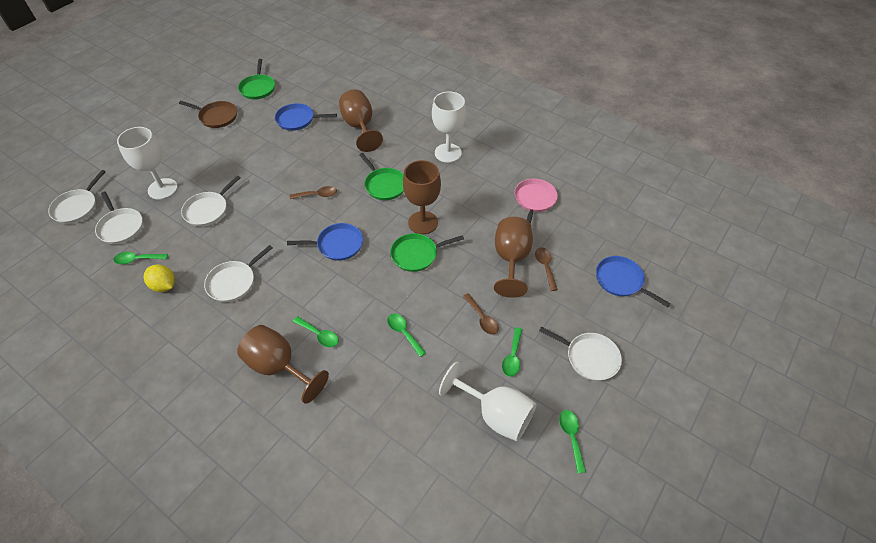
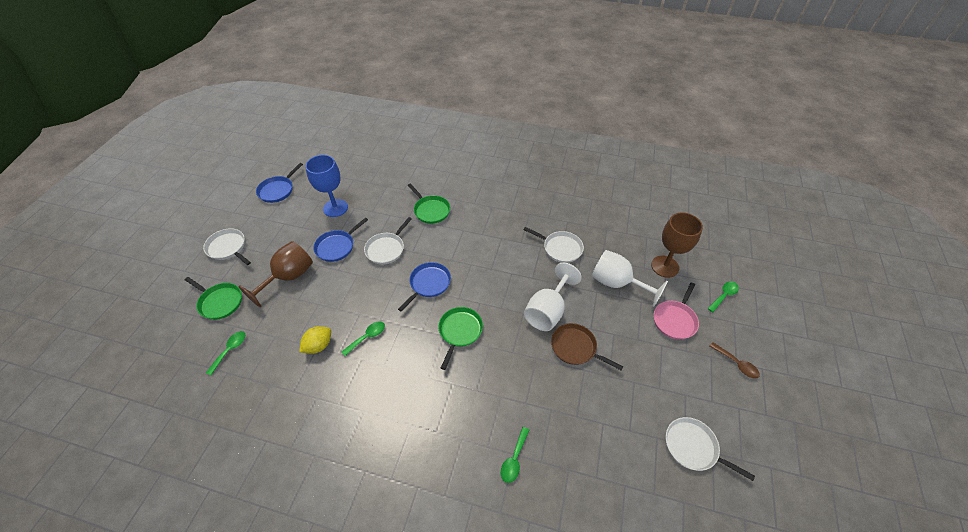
blue goblet: none = 0 -> [305,155,348,217] = 1
brown goblet: [237,325,329,404] [339,89,383,152] [403,160,441,234] [494,217,533,298] = 4 -> [238,241,313,307] [651,212,703,278] = 2
brown spoon: [290,186,337,199] [463,293,499,335] [535,247,558,291] = 3 -> [710,342,760,379] = 1
green spoon: [113,252,168,264] [293,316,339,347] [387,313,426,357] [502,327,523,377] [559,410,586,474] = 5 -> [206,331,245,375] [342,321,385,356] [501,427,529,483] [707,281,739,312] = 4
white goblet: [117,127,178,200] [432,92,466,163] [439,361,537,441] = 3 -> [524,263,582,331] [592,250,668,307] = 2
white pan: [48,170,106,224] [95,191,143,244] [181,176,241,227] [204,245,273,302] [539,327,622,381] = 5 -> [203,228,251,265] [364,217,412,264] [524,227,584,263] [666,417,755,481] = 4

